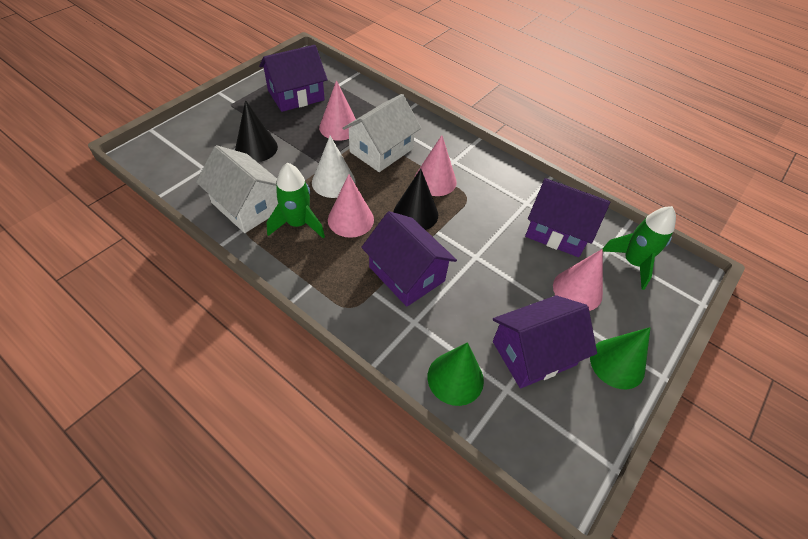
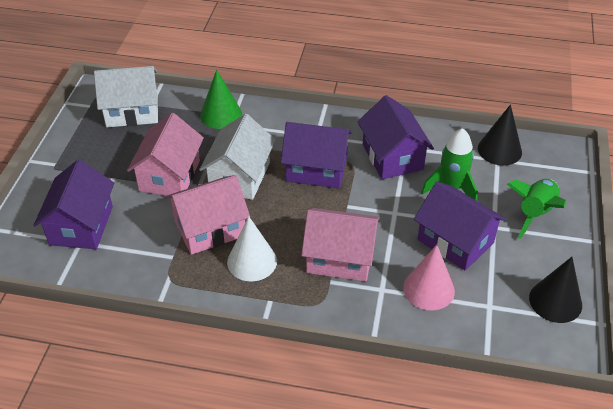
green cone: [428,342,484,406] [590,327,650,389] = 2 -> [200,70,242,129] = 1
pink cone: [319,80,356,141] [328,174,374,238] [414,135,457,196] [553,249,603,311] = 4 -> [403,245,455,310] = 1
pink house: none = 0 -> [127,113,204,196] [166,175,250,255] [301,208,380,282] = 3

